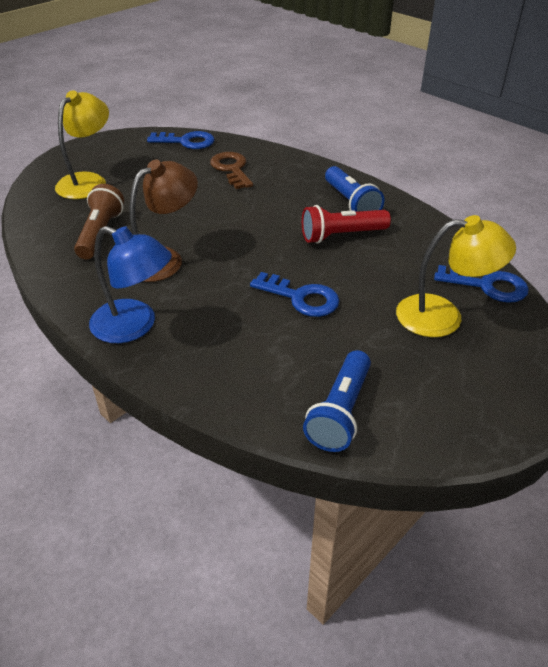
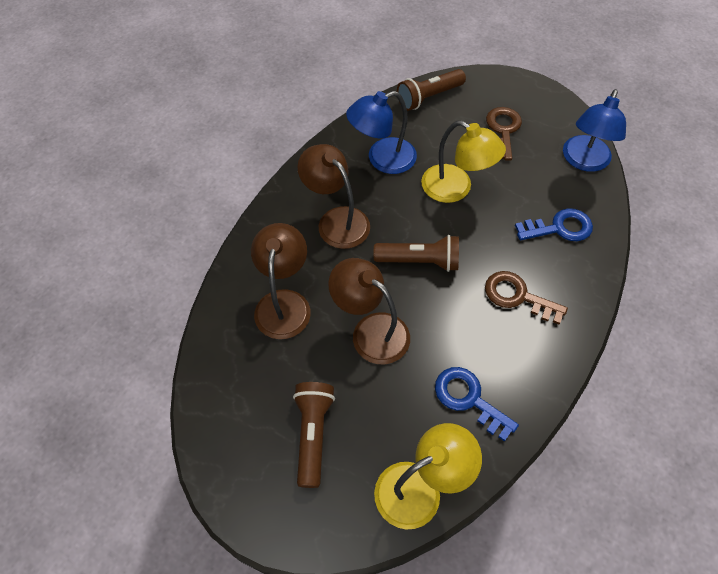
blue flashlight: [303,350,371,452] [325,166,384,212] = 2 -> none = 0
blue key: [147,131,214,149] [250,272,339,317] [434,265,529,303] = 3 -> [435,367,519,442] [515,208,593,241] = 2
blue lamp: [89,226,172,343] = 1 -> [346,91,417,174] [563,89,626,172] = 2
brown flashlight: [74,184,124,259] = 1 -> [293,382,335,488] [374,235,459,272] [397,69,466,111] = 3
brown key: [210,152,253,189] = 1 -> [485,271,568,324] [486,107,522,161] = 2
brown lamp: [129,160,198,282] = 1 -> [251,223,311,339] [297,144,370,249] [328,258,410,364] = 3
red flashlight: [302,205,391,243] = 1 -> none = 0

